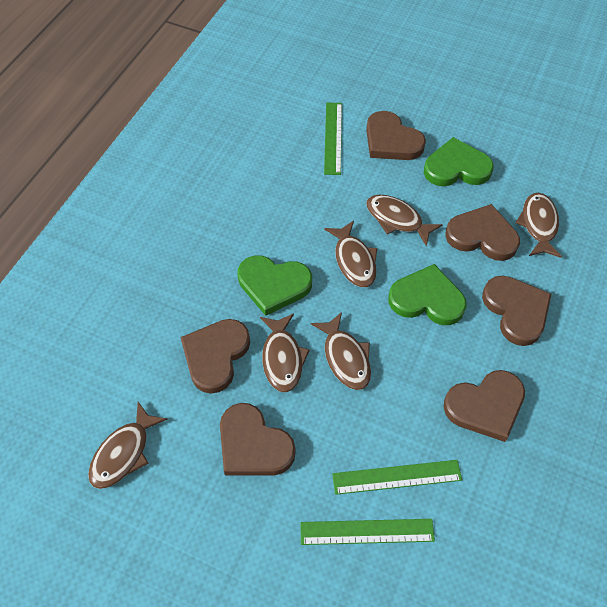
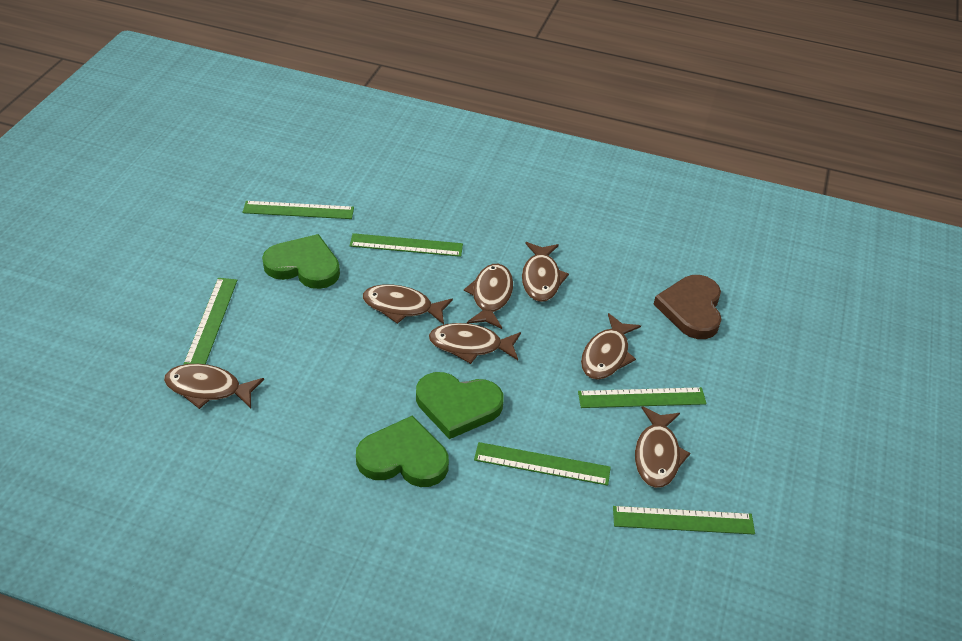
brown fish: [88,402,168,489] [260,313,310,392] [311,312,371,390] [324,221,377,287] [366,195,442,247] [516,193,562,258] = 6 -> [164,364,264,409] [363,284,453,325] [429,323,521,364] [464,264,513,329] [522,242,569,302] [581,313,641,380] [635,406,691,488] = 7
brown heart: [180,319,250,394] [220,403,296,476] [366,111,426,160] [444,370,525,442] [445,204,520,261] [482,275,551,346] = 6 -> [654,275,721,339] = 1
green ruler: [300,519,435,545] [324,103,342,175] [332,460,462,495] = 3 -> [183,278,237,365] [242,201,354,219] [349,233,463,257] [474,442,611,486] [578,387,707,408] [613,506,755,535] = 6

